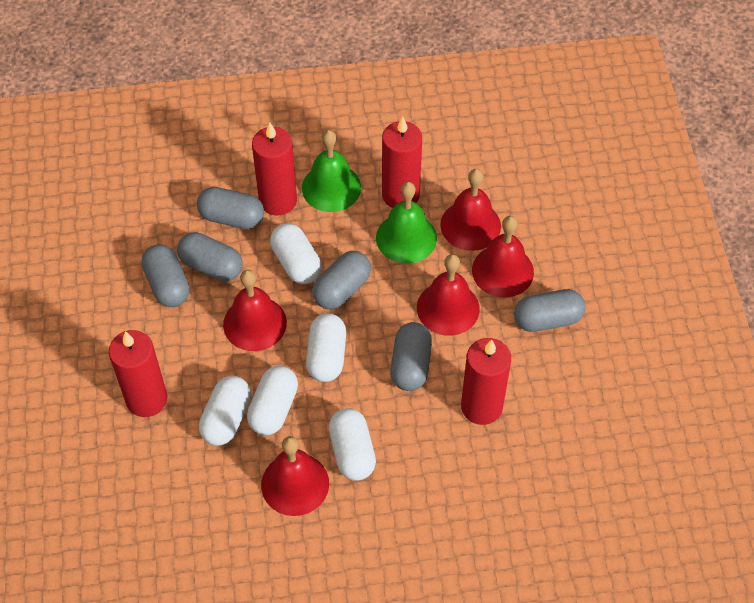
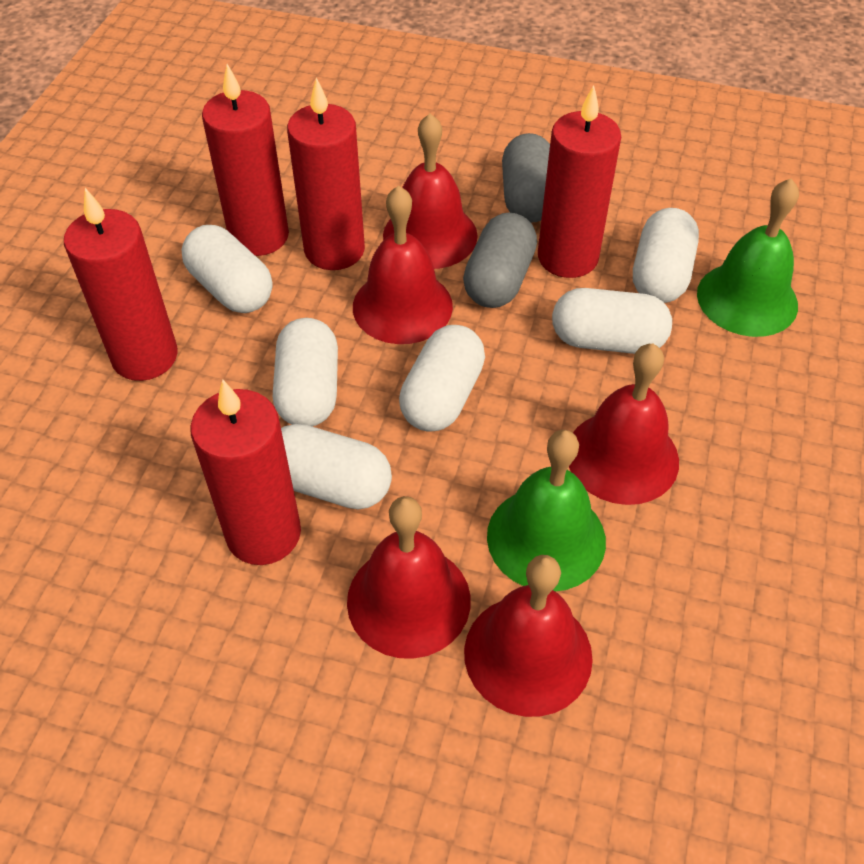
grey capsule: [141,244,190,307] [177,232,243,282] [197,187,264,229] [312,251,371,310] [390,322,432,391] [514,289,585,332] = 6 -> [463,212,537,308] [502,133,550,223] = 2
red candle: [109,330,167,417] [252,122,297,215] [382,117,422,208] [461,338,511,425] = 4 -> [64,188,178,381] [190,379,301,565] [202,64,289,256] [287,78,365,270] [538,85,621,278] = 5
white capsule: [199,376,251,446] [247,366,298,435] [270,223,321,284] [306,313,346,382] [329,408,376,480] = 5 -> [182,225,272,313] [273,318,338,427] [281,424,392,510] [399,325,485,431] [552,288,672,354] [633,208,699,303] = 6

